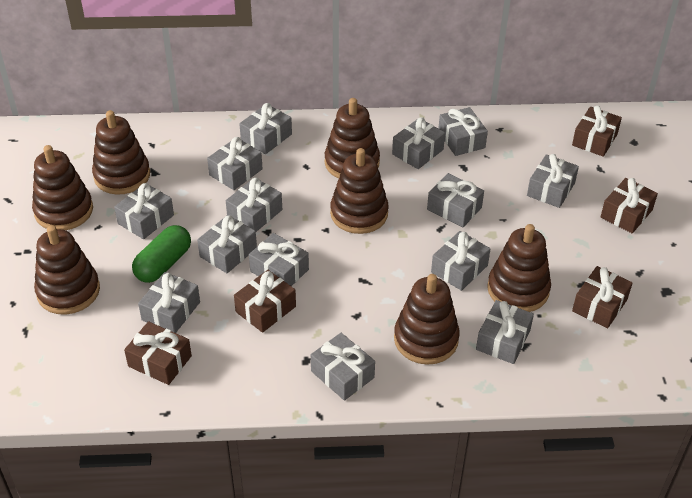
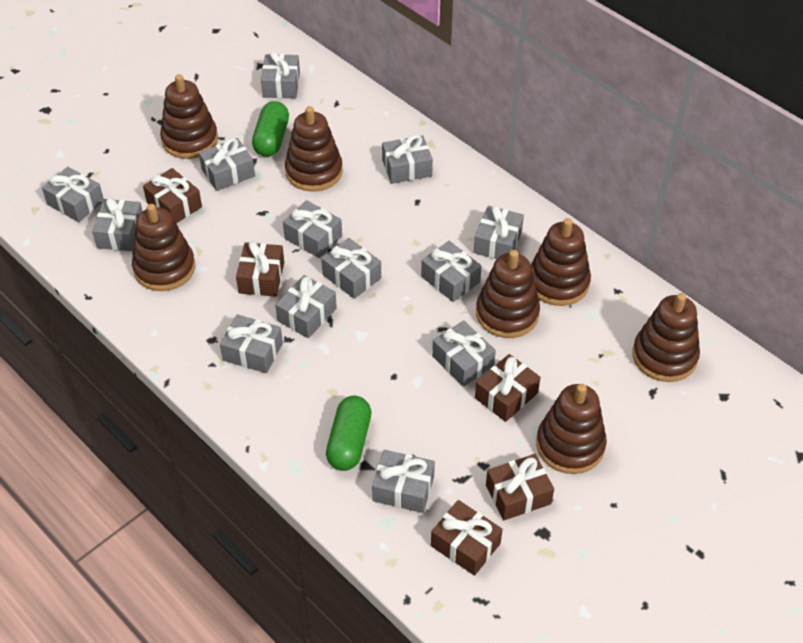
green capsule: [132,225,191,283] = 1 -> [252,101,289,157] [326,396,371,471] = 2
grey gift: [114,183,174,239] [138,272,200,333] [197,215,257,273] [207,137,263,190] [226,178,282,232] [239,103,292,154] [249,233,309,286] [311,333,375,401] [392,117,445,169] [427,173,484,227] [431,231,490,291] [438,107,488,156] [476,300,534,364] [527,154,579,208] = 14 -> [42,167,104,222] [92,197,142,251] [199,138,255,191] [220,314,283,373] [261,51,300,98] [275,275,337,338] [283,200,342,258] [321,238,381,299] [372,450,435,513] [382,134,433,184] [421,241,482,302] [432,320,496,387] [473,205,524,259] = 13

